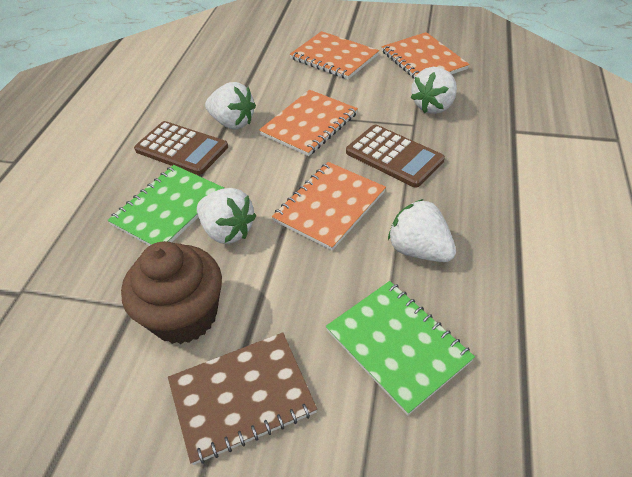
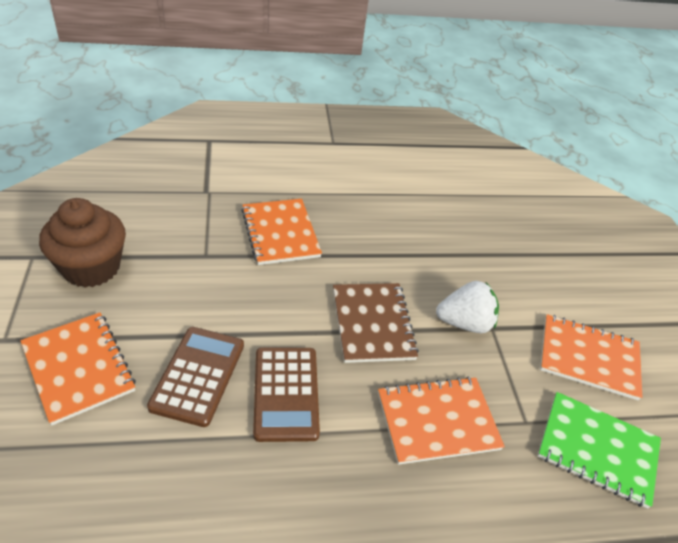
green notebook: [107,165,225,246] [326,281,475,415] = 2 -> [538,392,661,509] = 1
white strawberry: [197,188,256,244] [205,82,256,129] [388,199,456,262] [411,67,457,114] = 4 -> [436,281,499,333] = 1

